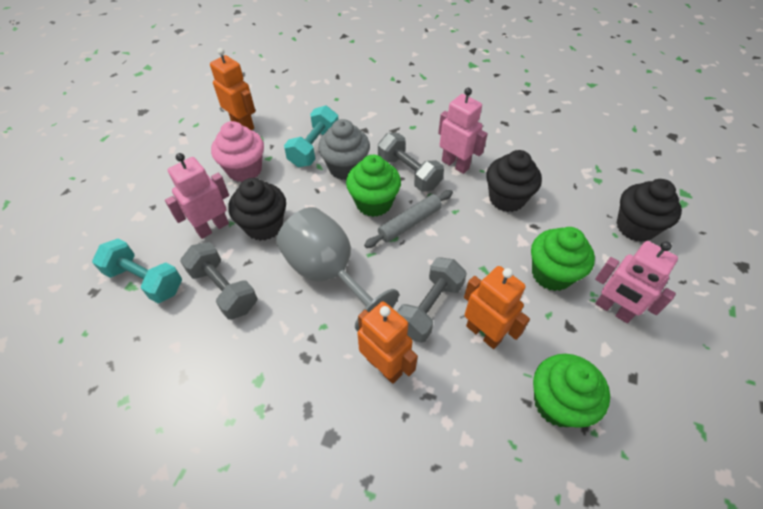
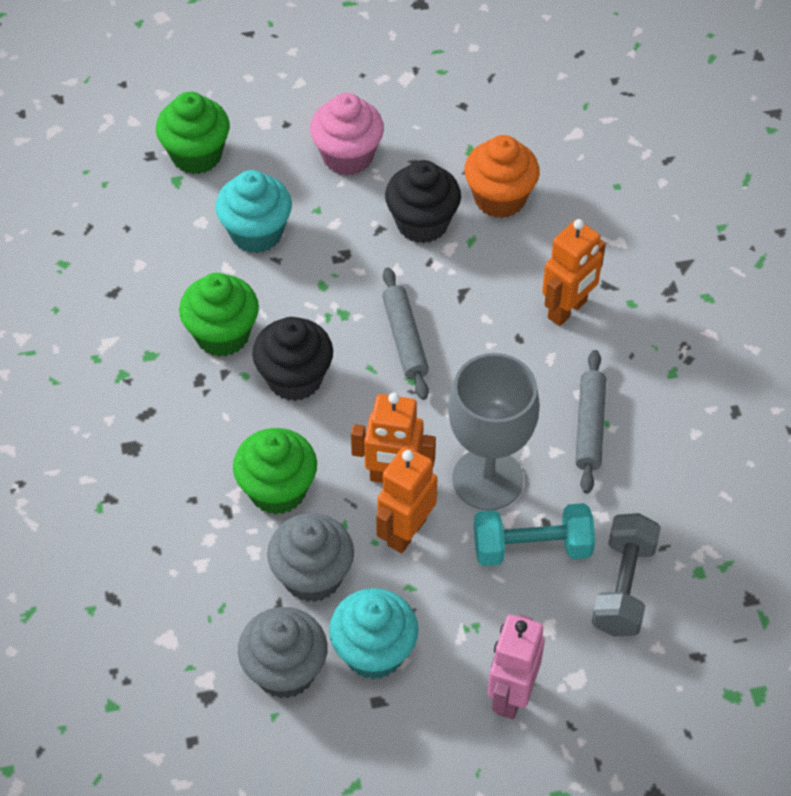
black cupcake: [228,178,286,241] [486,150,542,212] [616,179,682,242] = 3 -> [252,317,333,401] [385,160,461,243] = 2
grey cupcake: [318,119,370,180] = 1 -> [238,607,328,698] [267,513,354,602] = 2
grey dumbbell: [180,242,257,320] [378,133,444,192] [397,257,467,343] = 3 -> [591,513,661,636] = 1
grey rolling pin: [364,190,453,248] = 1 -> [382,267,429,400] [575,350,606,494] = 2
orange cupcake: none = 0 -> [464,135,540,218] = 1
pink robot: [165,153,229,239] [438,88,488,174] [595,241,678,323] = 3 -> [488,614,545,719] = 1
turquoise cupcake: none = 0 -> [215,170,292,253] [329,588,419,679] = 2
turquoise dumbbell: [92,239,182,303] [284,106,339,167] = 2 -> [474,503,595,566] = 1

